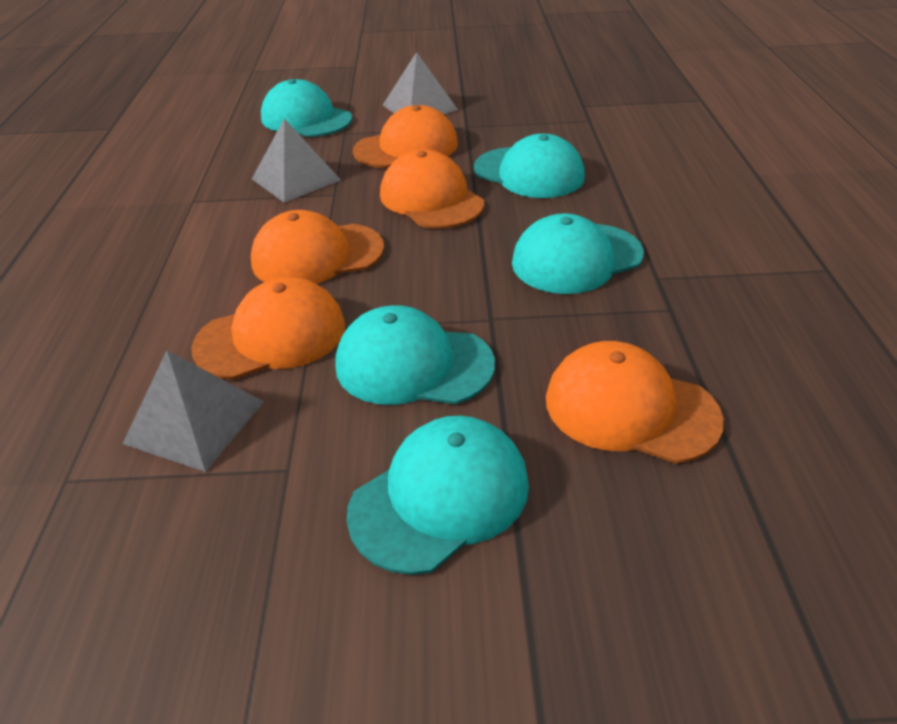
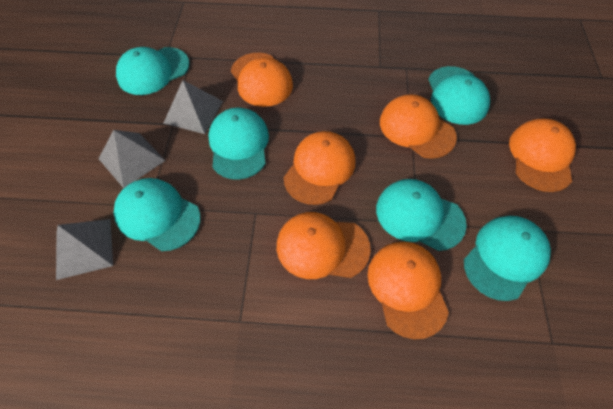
orange cap: [191,277,345,380] [251,210,384,284] [353,105,458,168] [380,150,484,229] [546,341,724,463] = 5 -> [231,53,293,107] [277,212,371,279] [283,131,355,205] [368,242,449,339] [380,94,457,159] [509,119,576,192] = 6
turquoise cap: [261,79,352,137] [335,305,495,405] [346,415,529,575] [474,134,585,198] [512,213,644,294] = 5 -> [114,178,201,251] [116,47,190,95] [208,108,269,180] [376,179,467,251] [428,66,490,125] [464,216,551,301] = 6

